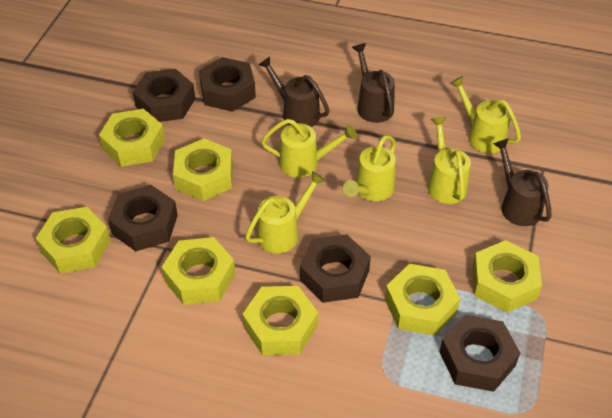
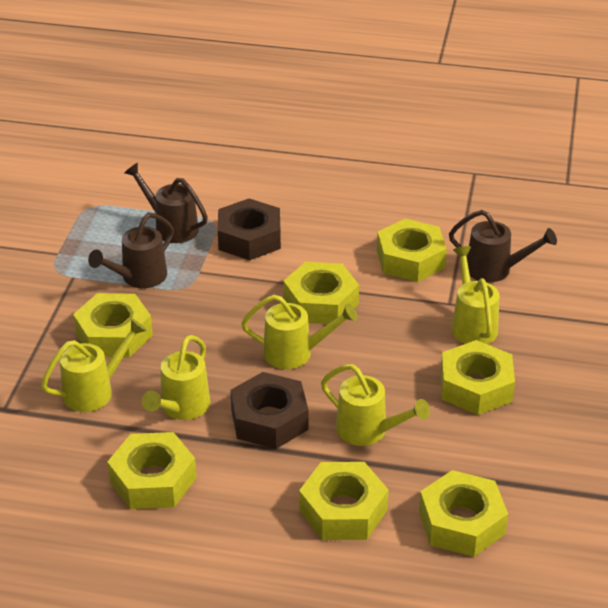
brown nut: [108,185,178,251] [133,69,195,122] [199,57,256,112] [300,234,371,303] [440,315,520,392] = 5 -> [218,198,281,260] [230,372,309,449] = 2

